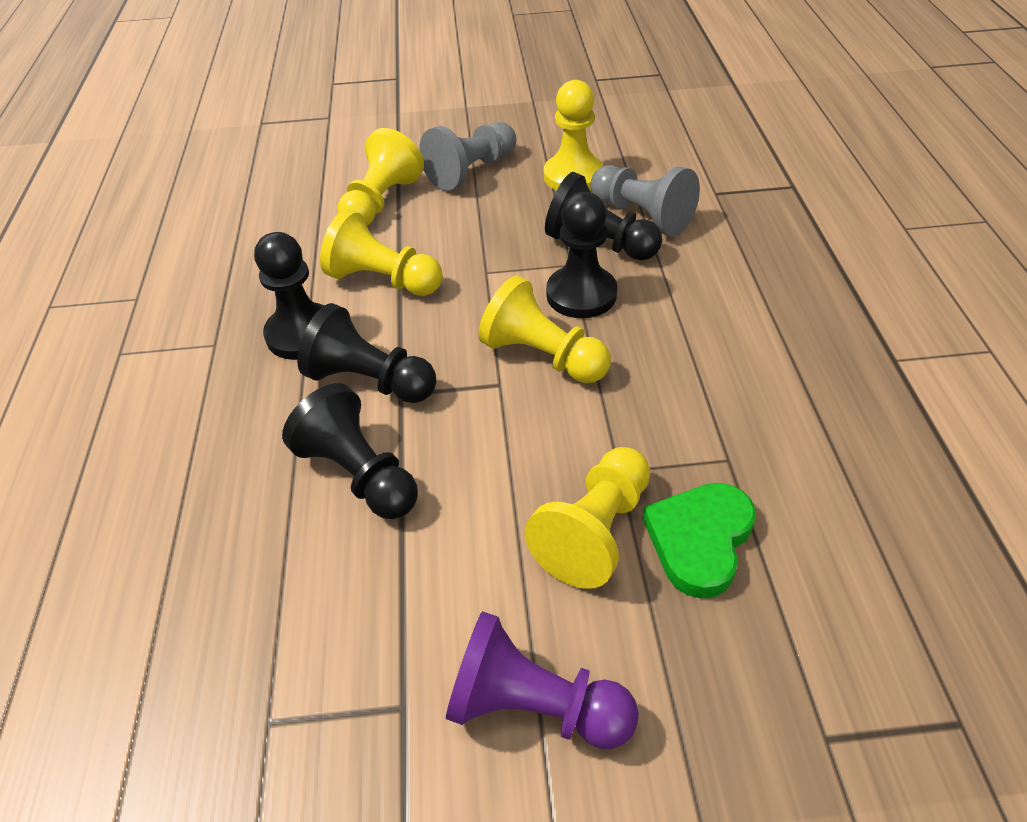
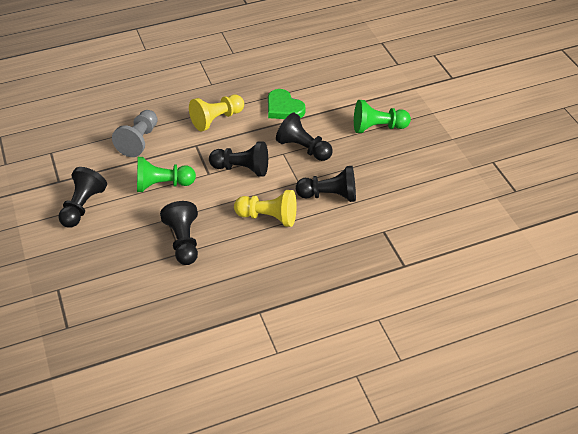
green pawn: none = 0 -> [137,157,196,192] [354,100,411,133] = 2
grey pawn: [419,122,517,191] [590,165,700,236] = 2 -> [112,110,158,157] = 1
purple pawn: [446,611,639,749] = 1 -> none = 0
yellow pawn: [320,209,443,296] [337,128,424,226] [478,275,611,383] [525,447,650,589] [544,80,603,191] = 5 -> [189,95,244,131] [234,190,297,227] = 2

